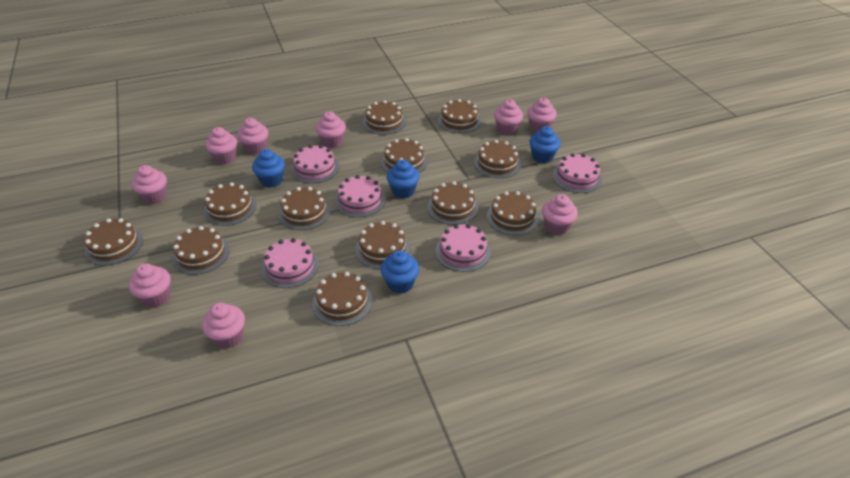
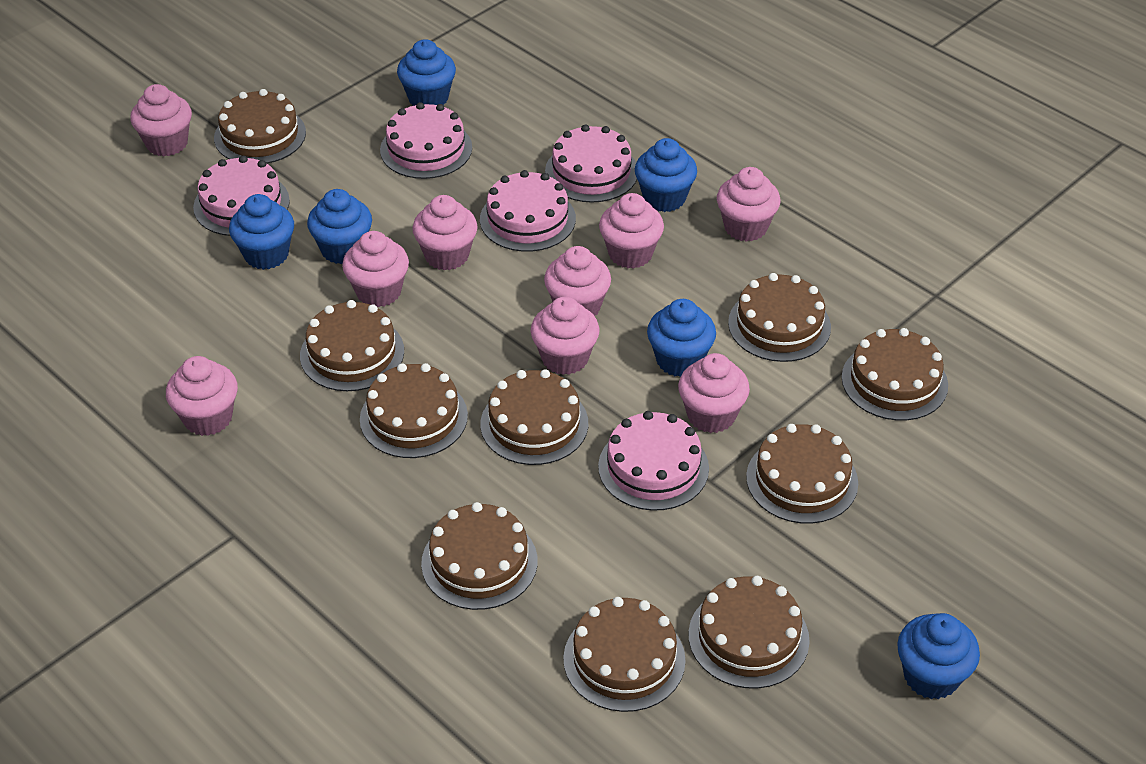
blue cupcake: [252,149,285,187] [381,250,419,294] [387,160,420,199] [529,126,561,163] = 4 -> [229,194,294,270] [307,189,372,264] [397,39,456,106] [635,138,697,212] [647,299,716,377] [897,613,980,699] = 6
brown cake: [84,218,143,265] [172,226,230,275] [204,182,256,226] [278,187,331,230] [312,272,372,326] [355,221,410,269] [363,100,406,135] [381,138,428,173] [427,181,479,225] [438,99,481,133] [474,140,521,178] [487,191,539,235] = 12 -> [214,89,306,163] [300,300,404,391] [360,363,468,458] [421,502,538,610] [480,369,588,465] [563,597,686,712] [689,576,810,689] [728,273,831,362] [746,424,858,524] [842,328,948,420] = 10

